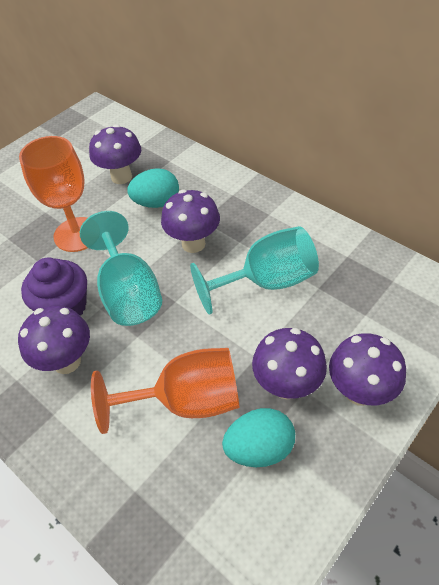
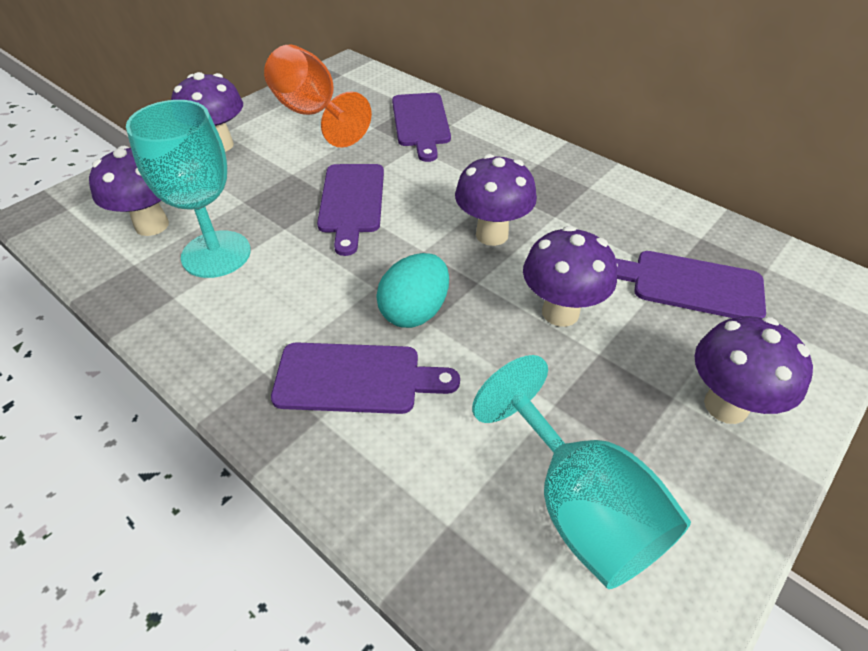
orange goblet: [19,136,88,252] [91,348,239,434] = 2 -> [264,45,372,148] = 1
purple cupcake: [21,257,87,315] = 1 -> none = 0
purple cutting board: none = 0 -> [271,342,460,414] [317,164,384,256] [392,93,451,162] [616,251,766,318] = 4
turquoise egg: [127,168,179,208] [222,408,295,467] = 2 -> [376,253,449,328] = 1

